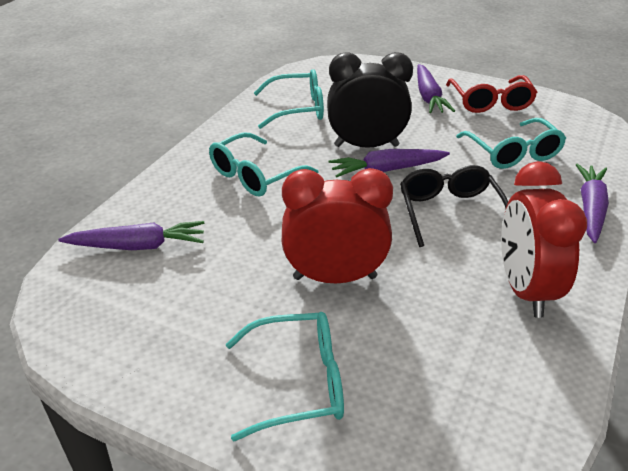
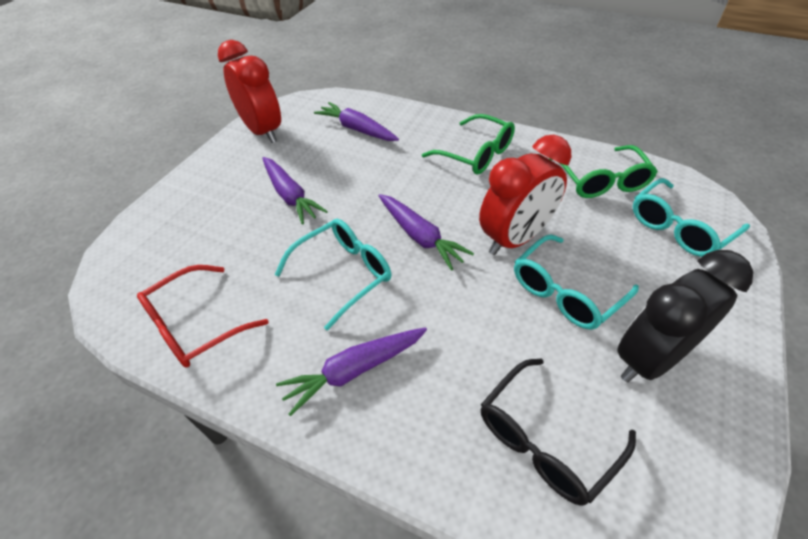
green glasses: none = 0 -> [422,114,515,174] [549,145,658,198] = 2
turquoise glasses: [209,132,319,197] [226,312,344,442] [254,69,324,129] [456,118,566,169] = 4 -> [274,219,391,331] [514,234,639,330] [633,178,750,257] = 3

